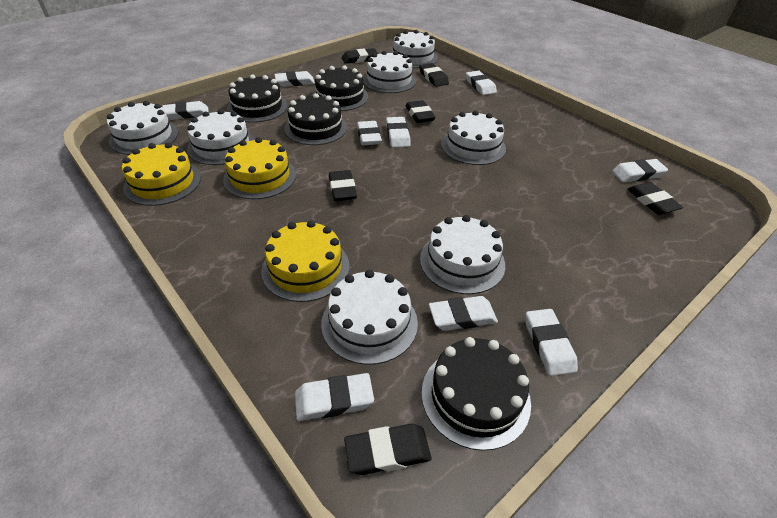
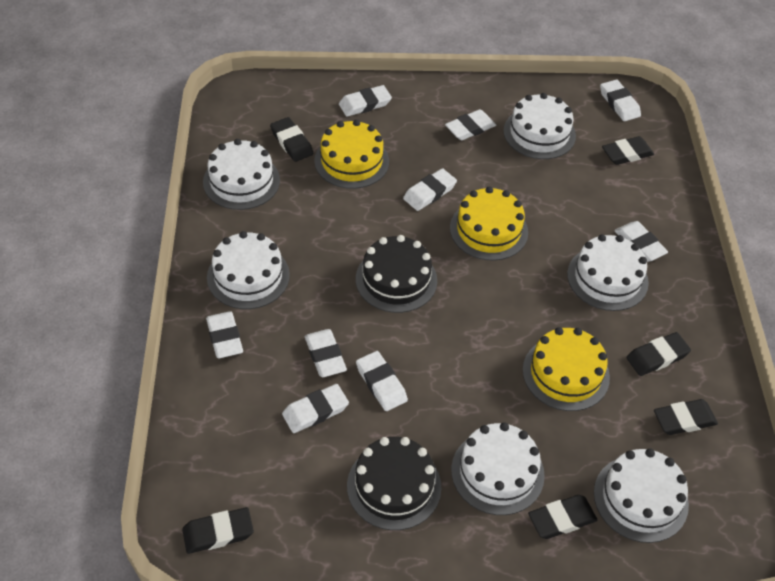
black cake: [227,74,287,123] [284,93,347,145] [312,65,368,111] [421,337,531,451] = 4 -> [347,437,441,530] [356,235,437,313] = 2
white cake: [107,101,178,155] [187,109,255,165] [321,270,418,365] [363,51,416,93] [390,30,438,68] [420,215,505,294] [441,110,506,165] = 7 -> [203,139,280,210] [207,231,290,309] [451,422,545,515] [503,93,576,159] [567,234,649,311] [594,448,689,543] = 6

